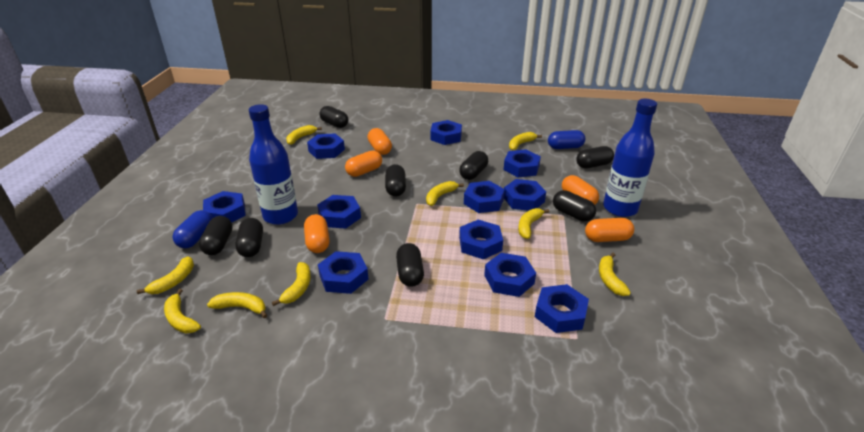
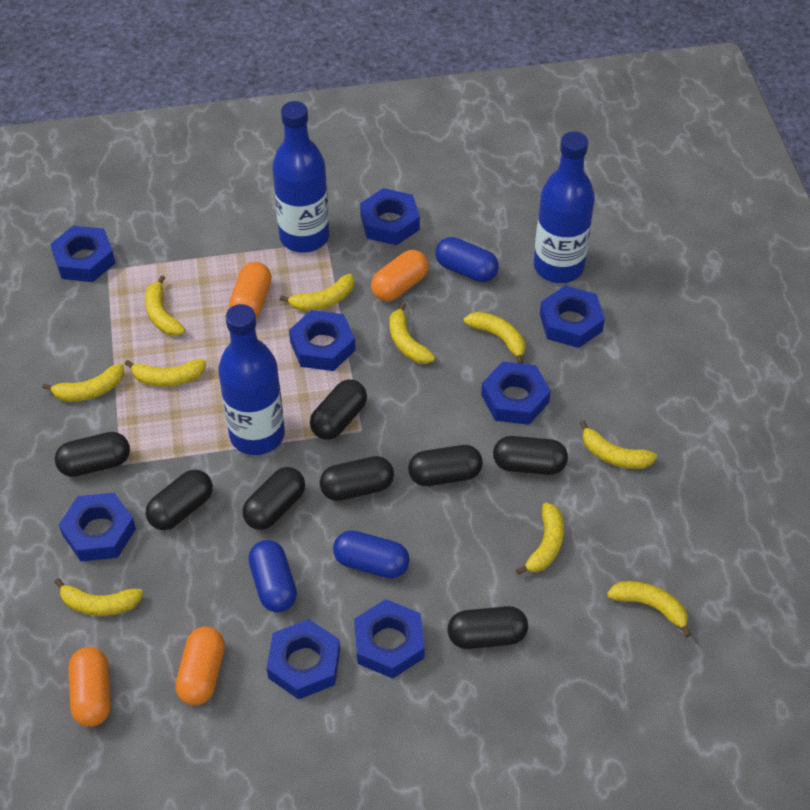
blue bottle: [249,104,298,225] [603,99,657,217] = 2 -> [218,304,285,455] [272,101,329,253] [534,131,595,283] = 3
blue capsule: [173,210,212,248] [548,130,585,149] = 2 -> [248,540,297,613] [333,530,410,579] [435,237,499,282] = 3
blue nut: [203,191,246,223] [307,133,345,159] [317,195,361,229] [318,251,368,294] [430,120,462,145] [459,220,503,259] [464,181,505,213] [484,253,536,297] [503,149,541,178] [504,179,546,211] [535,284,589,333] = 11 -> [50,226,115,282] [59,493,136,561] [267,619,340,700] [289,310,355,371] [354,599,425,679] [360,188,420,245] [481,362,551,425] [540,286,605,348] = 8
orange capsule: [304,214,330,253] [345,150,382,177] [367,128,392,155] [562,175,599,205] [585,218,634,242] = 5 -> [69,647,111,727] [175,627,225,705] [229,262,272,317] [371,250,429,301] = 4
yellow banana: [137,256,194,294] [164,289,201,333] [207,292,267,318] [272,262,311,306] [286,125,322,145] [426,181,464,206] [509,132,542,151] [518,208,550,239] [599,253,631,296] = 9 -> [42,364,124,402] [54,578,143,616] [125,359,206,387] [145,275,185,336] [280,274,354,311] [389,302,435,364] [464,312,525,364] [516,503,564,575] [580,421,657,469] [607,581,691,637] = 10

